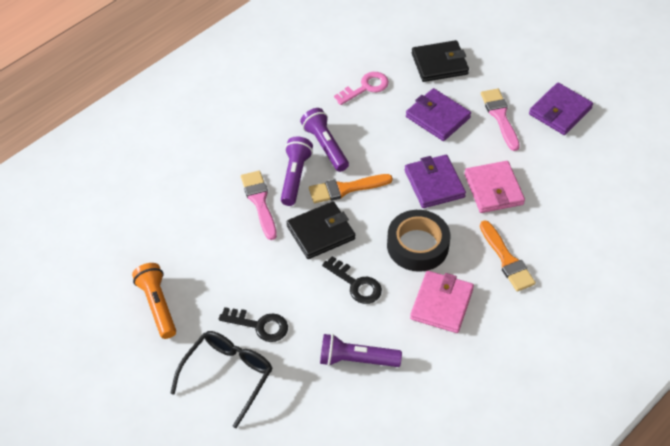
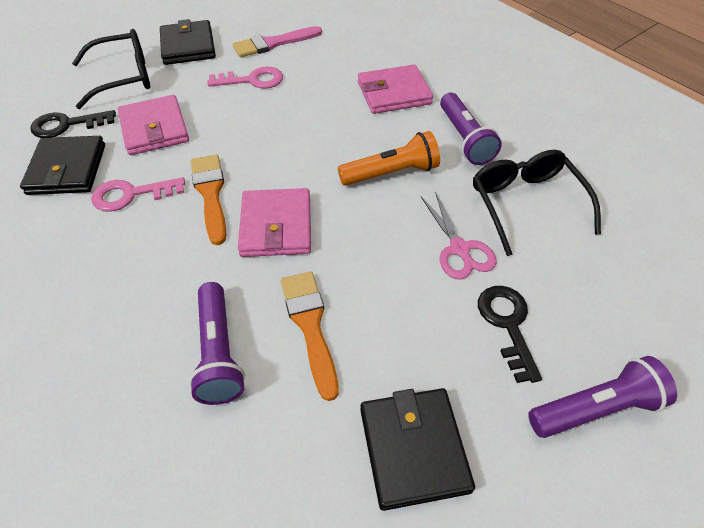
black glasses: [170,331,272,428] = 1 -> [72,29,150,109] [473,150,601,256] = 2
black tape: [387,210,450,272] = 1 -> none = 0
black wallet: [287,201,355,259] [412,40,469,82] = 2 -> [20,136,105,195] [160,19,216,65] [360,388,475,511] = 3
pink brush: [241,171,277,240] [481,89,520,151] = 2 -> [233,26,322,57] = 1
pink key: [334,72,389,105] = 1 -> [91,177,185,212] [207,66,283,89] = 2
pink scissors: none = 0 -> [421,191,497,279] = 1
pink wallet: [410,271,474,333] [464,161,525,213] = 2 -> [118,95,189,155] [238,188,311,257] [358,65,433,114] = 3
purple wallet: [405,155,466,208] [406,88,471,141] [529,83,593,135] = 3 -> none = 0

